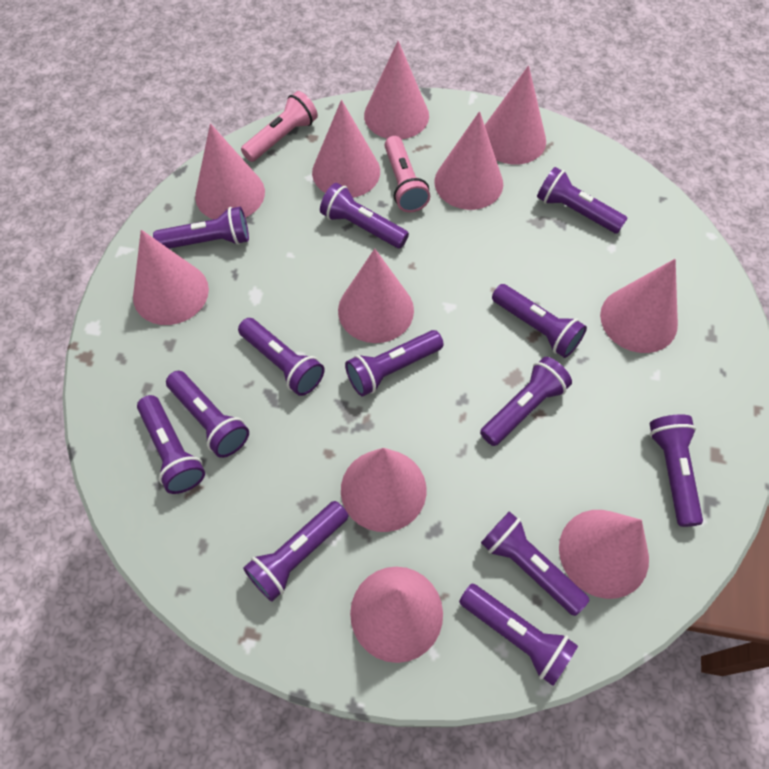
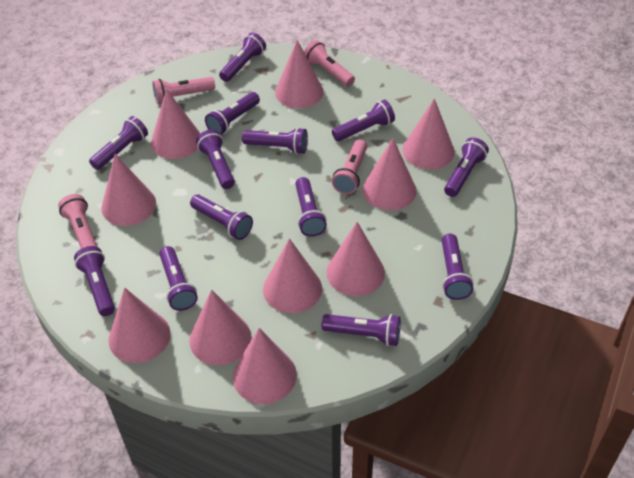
pink cone: [133,230,209,325] [195,123,265,219] [312,100,380,198] [338,249,414,343] [341,448,426,532] [350,567,443,663] [364,41,429,139] [435,111,503,210] [485,66,546,165] [559,510,649,599] [600,259,678,353] = 11 -> [101,154,156,226] [108,288,171,363] [151,89,200,159] [189,289,251,365] [233,328,297,404] [263,238,322,313] [275,40,324,108] [326,222,385,296] [362,138,417,210] [403,98,455,169] = 10
pink flashlight: [241,91,318,162] [384,136,430,212] = 2 -> [58,194,97,249] [152,77,215,104] [304,40,355,87] [332,139,367,194] = 4

